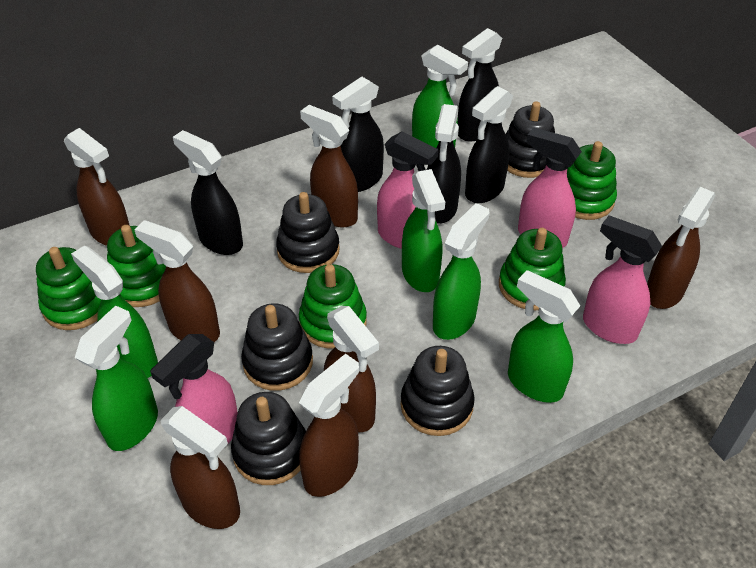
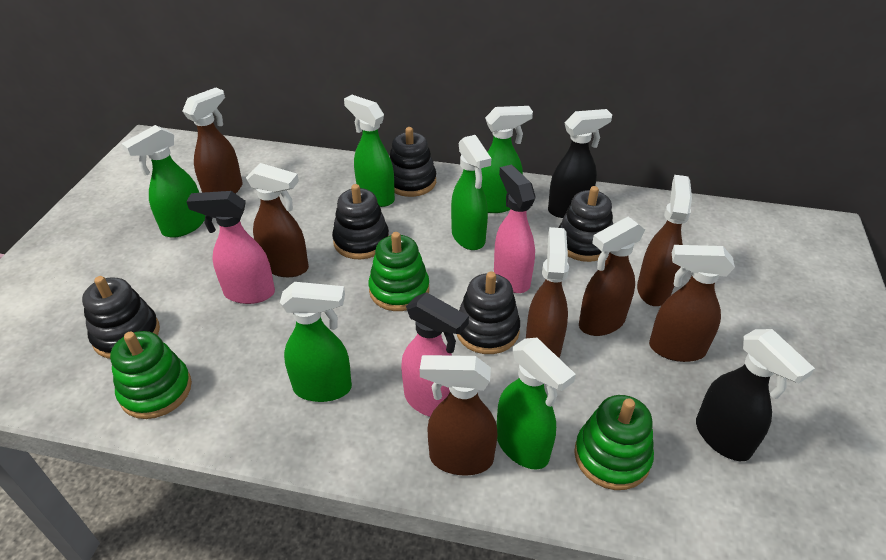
black spray bottle: [173,130,243,255] [332,77,384,192] [427,104,461,224] [458,28,502,141] [465,86,513,203] = 5 -> [548,109,612,218] [696,329,815,461] = 2
green stacking toy: [36,247,101,330] [107,225,166,307] [299,264,367,349] [499,228,566,310] [567,141,617,220] = 5 -> [110,331,192,419] [368,232,429,311] [574,395,654,490] = 3
pink spray bottle: [150,334,238,443] [377,131,439,249] [518,127,582,248] [583,215,662,344] = 4 -> [187,191,275,304] [401,292,469,417] [494,164,536,293] = 3

